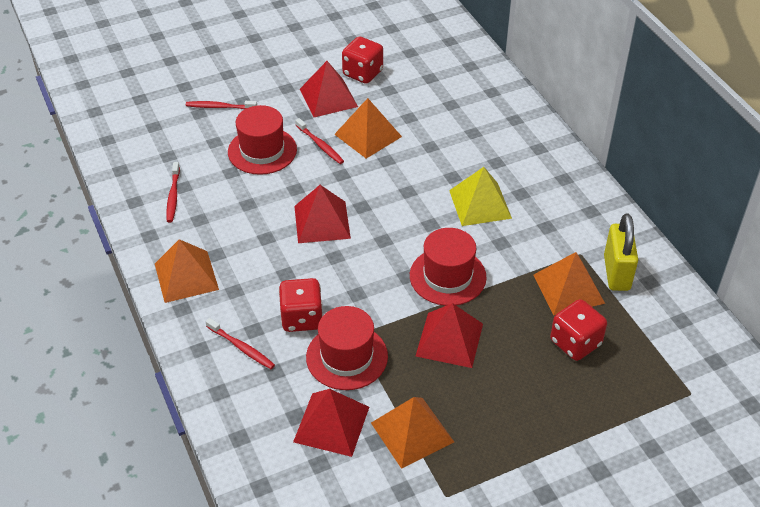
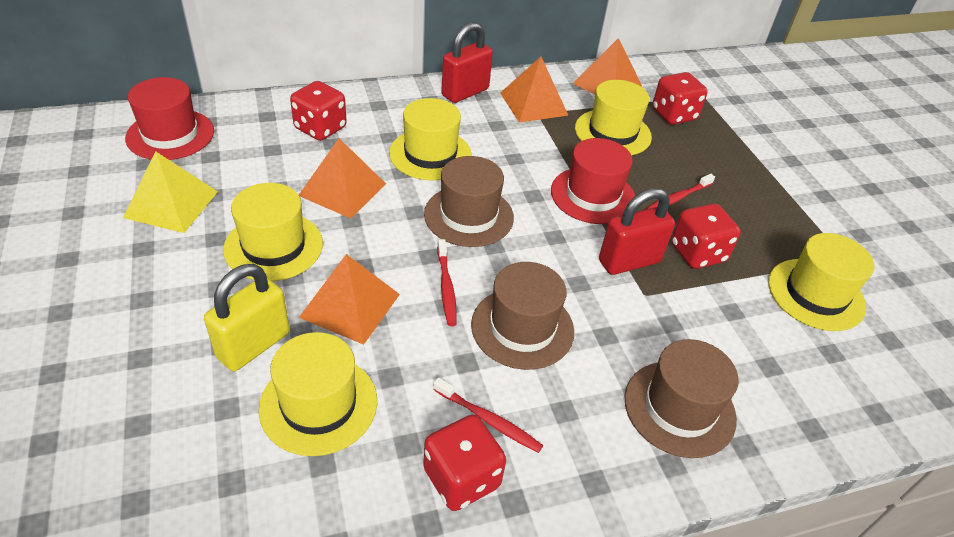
brown hat: none = 0 -> [424,156,514,247] [471,262,574,370] [624,339,739,458] = 3
red dice: [278,278,323,332] [342,37,383,84] [550,299,607,361] = 3 -> [290,81,347,141] [423,415,506,511] [652,72,708,125] [671,204,741,269] = 4
red hat: [228,105,297,175] [306,306,388,390] [410,228,487,306] = 3 -> [125,77,214,160] [551,138,635,224] = 2
red padlock: none = 0 -> [441,22,493,103] [599,188,675,275] = 2
red pyramid: [293,389,369,457] [294,185,351,243] [300,61,358,117] [416,303,483,368] = 4 -> none = 0
red toothbrush: [166,162,180,222] [186,101,257,109] [205,318,275,369] [295,118,344,164] = 4 -> [433,377,543,453] [437,239,457,326] [645,174,715,210] = 3
yellow hat: none = 0 -> [223,183,323,281] [258,332,377,456] [389,98,472,180] [575,80,652,155] [768,233,875,331] = 5

